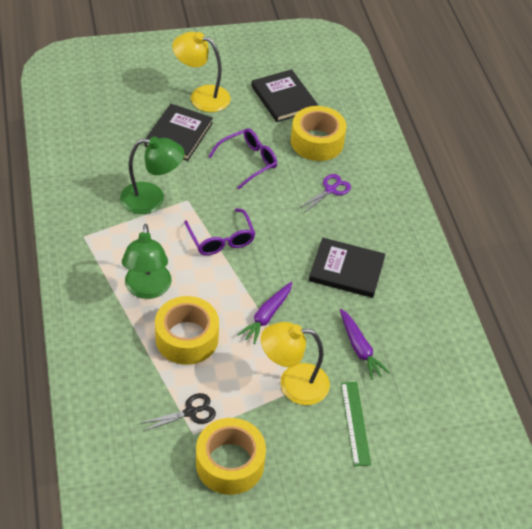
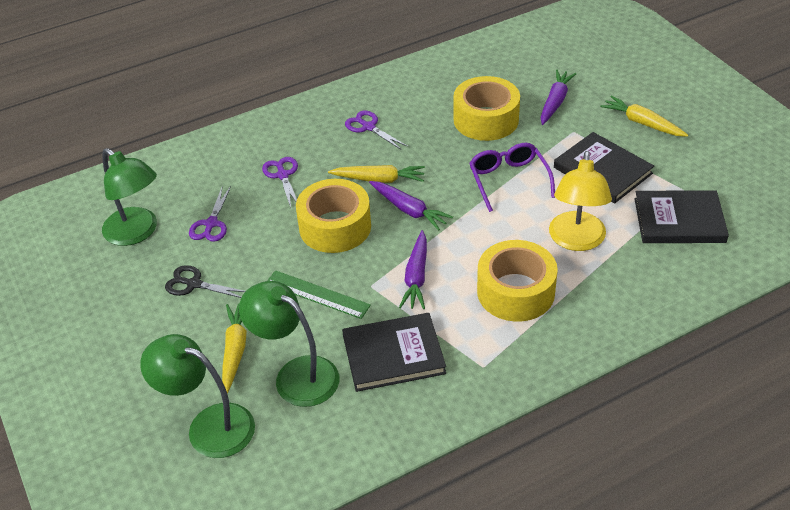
green lamp: [120,136,184,214] [122,224,172,299] = 2 -> [102,148,157,246] [140,334,255,458] [239,281,339,407] = 3
purple carrot: [237,282,292,344] [340,309,390,380] = 2 -> [369,181,453,231] [399,230,427,309] [541,70,576,125] = 3
purple glasses: [184,208,255,255] [208,128,277,189] = 2 -> [469,143,555,212] = 1
purple scissors: [299,174,351,213] = 1 -> [189,186,231,242] [262,157,298,208] [345,111,408,149] = 3
yellow carrot: none = 0 -> [222,304,247,393] [328,165,425,183] [600,96,688,137] = 3
yellow lamp: [172,32,230,112] [261,322,330,405] = 2 -> [549,151,612,251] = 1

